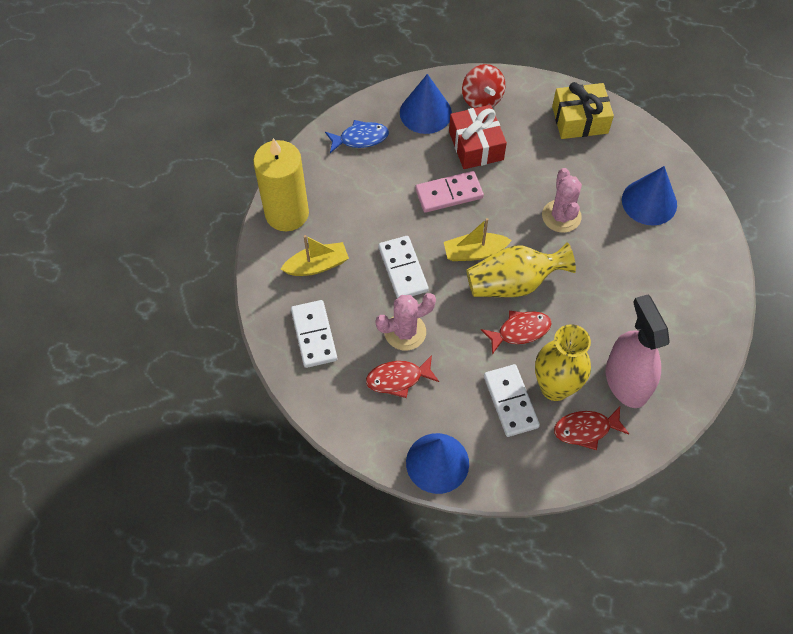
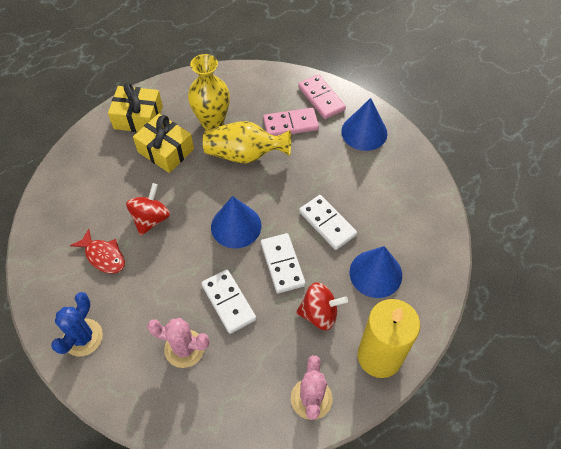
blue cactus: none = 0 -> [51,292,103,356] = 1
blue fish: [325,120,389,153] = 1 -> none = 0
pink domino: [415,171,484,213] = 1 -> [263,107,319,136] [298,74,346,119] = 2
pink spray bottle: [606,295,670,408] = 1 -> none = 0
red fish: [366,355,439,398] [481,311,552,355] [554,407,629,450] = 3 -> [70,228,125,274] = 1
red gift: [449,105,507,169] = 1 -> none = 0
red spinning top: [462,64,505,108] = 1 -> [126,183,170,236] [296,282,348,330] = 2
yellow boat: [280,235,349,276] [444,218,512,261] = 2 -> none = 0
yellow gift: [552,82,614,139] = 1 -> [108,83,163,132] [133,113,194,173] = 2

